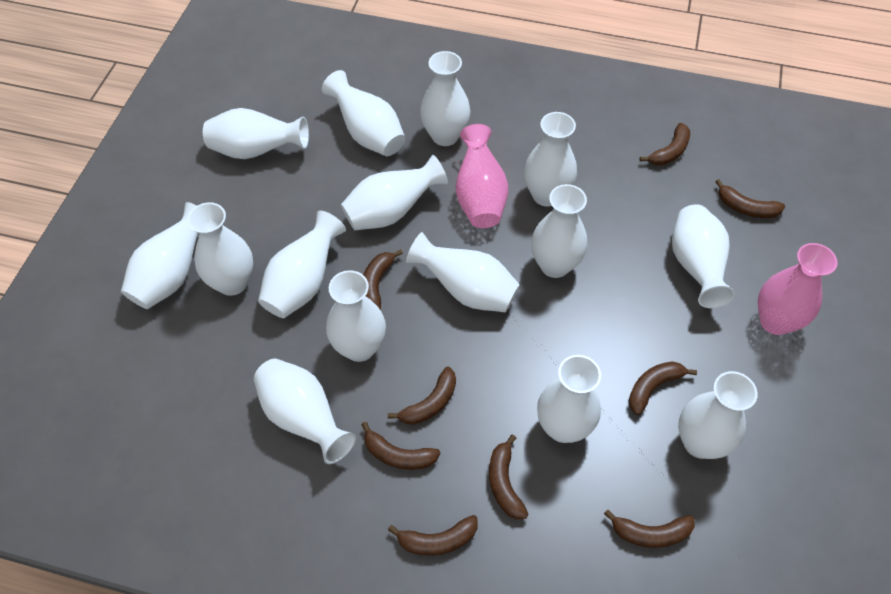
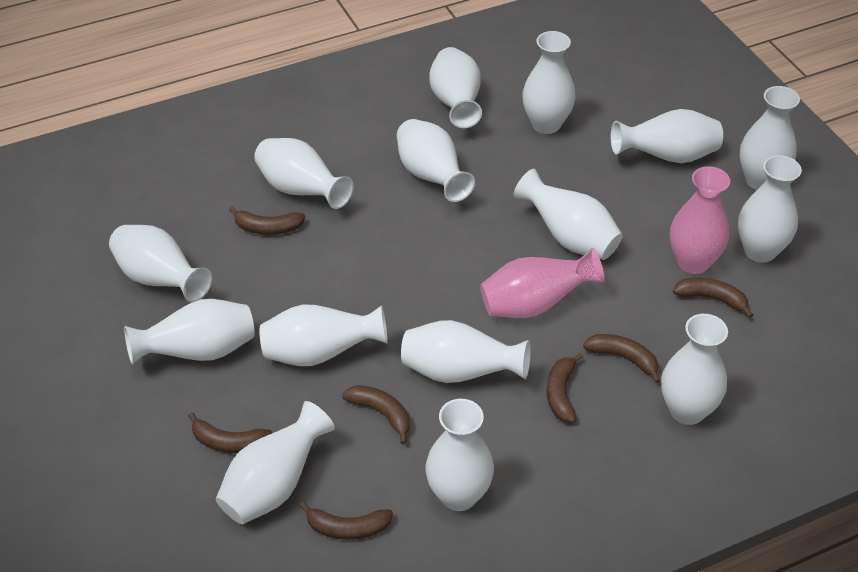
brown banana: [361,422,440,470] [363,249,403,310] [388,367,456,425] [388,515,478,556] [489,434,528,519] [604,510,695,548] [629,361,697,415] [639,123,690,165] [715,179,785,218] = 9 -> [188,412,272,453] [229,206,305,235] [299,502,393,540] [342,385,410,445] [547,353,583,423] [583,334,661,383] [673,278,753,318] = 7

